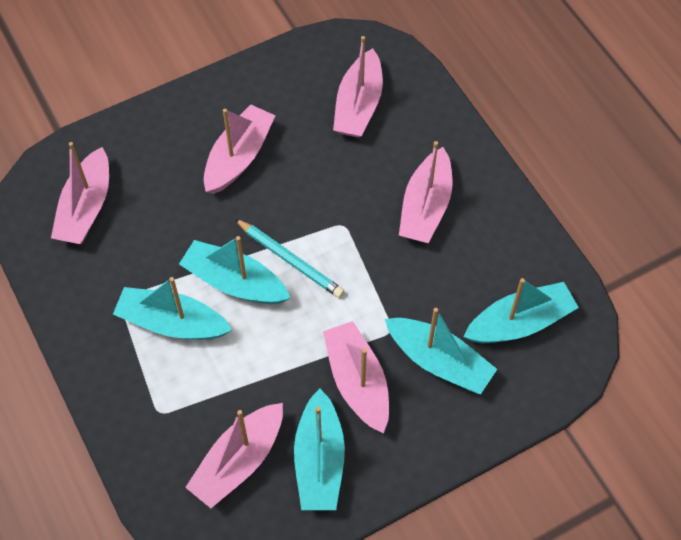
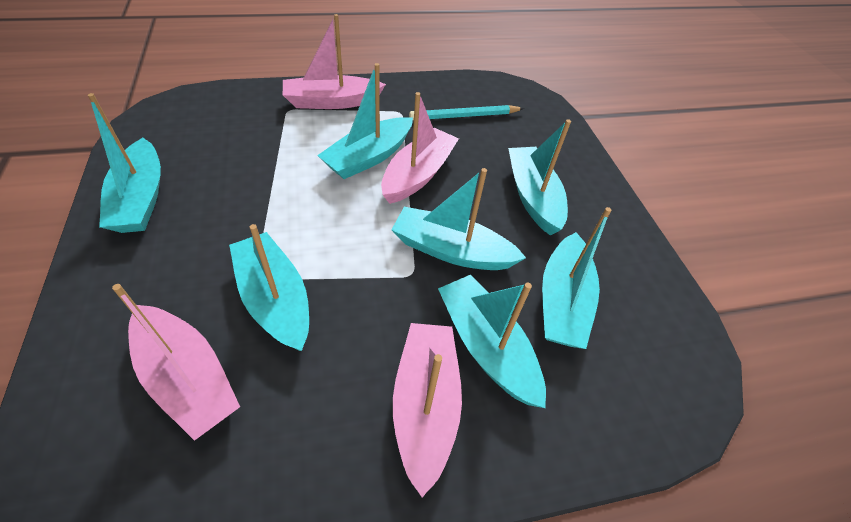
pink boat: [51,142,109,244] [185,403,283,508] [204,104,276,194] [323,321,389,434] [333,36,383,138] [399,141,452,243] = 6 -> [112,284,240,441] [283,14,386,109] [381,92,459,204] [393,323,462,497] = 4
turquoise boat: [113,277,232,340] [179,236,290,304] [294,389,345,510] [385,308,497,395] [463,278,579,343] = 5 -> [88,93,161,233] [229,224,309,351] [317,63,413,179] [392,168,526,270] [438,275,546,408] [508,119,571,236] [542,207,612,349] = 7

